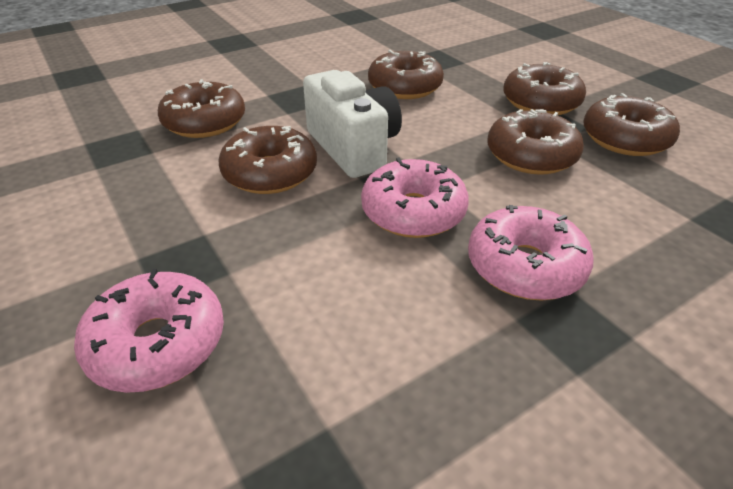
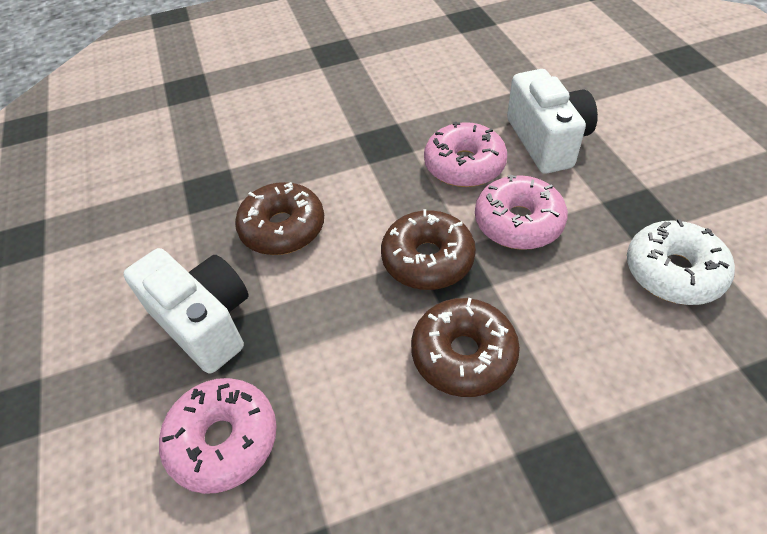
brown donut: [158,79,245,138] [219,126,317,194] [368,50,444,99] [487,109,584,175] [503,62,586,115] [584,93,680,156] = 6 -> [235,182,324,255] [381,209,476,290] [411,298,520,397] = 3
white camera: [303,70,402,178] = 1 -> [123,248,248,374] [507,69,598,174] = 2
white donut: none = 0 -> [627,219,735,305] = 1

